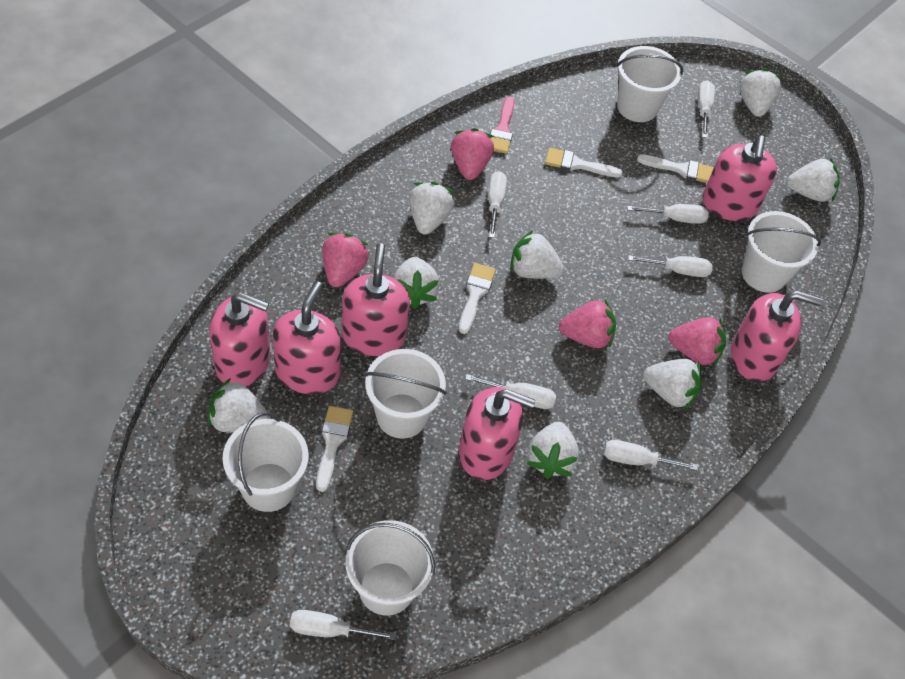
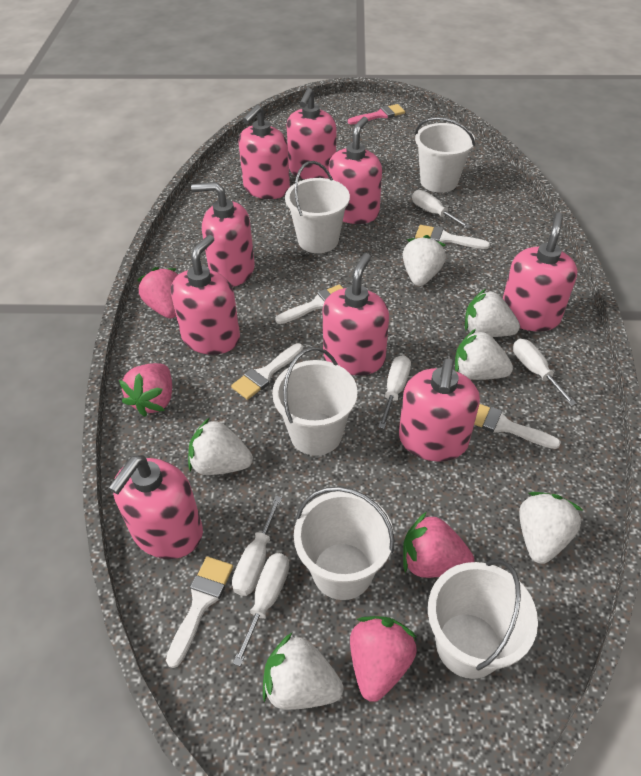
pink soap dispenser: [209,292,270,386] [273,281,341,395] [342,243,410,356] [459,387,536,480] [703,135,777,221] [731,291,823,382] = 6 -> [109,455,203,559] [171,235,240,355] [191,182,255,287] [239,105,290,199] [287,88,336,179] [323,253,389,375] [329,117,382,224] [399,358,480,462] [503,212,577,331] = 9
white brush: [316,406,353,492] [459,263,496,334] [545,148,623,177] [637,154,714,183] = 4 -> [166,556,233,668] [231,343,303,400] [275,284,344,324] [415,225,490,249] [474,404,561,449] = 5
white screwdriver: [290,610,396,640] [465,374,556,409] [488,171,507,238] [604,440,698,470] [627,204,709,224] [628,256,713,277] [698,81,715,138] = 7 -> [232,496,282,596] [233,553,289,666] [378,355,411,429] [412,190,470,228] [513,339,577,406] = 5
white strawberry: [208,378,270,432] [393,257,440,309] [409,182,454,235] [510,230,564,279] [526,422,580,479] [643,359,701,410] [739,68,781,117] [787,158,840,202] = 8 -> [188,417,253,475] [263,633,343,710] [403,235,446,286] [455,329,513,380] [465,289,520,337] [519,492,584,564] = 6

